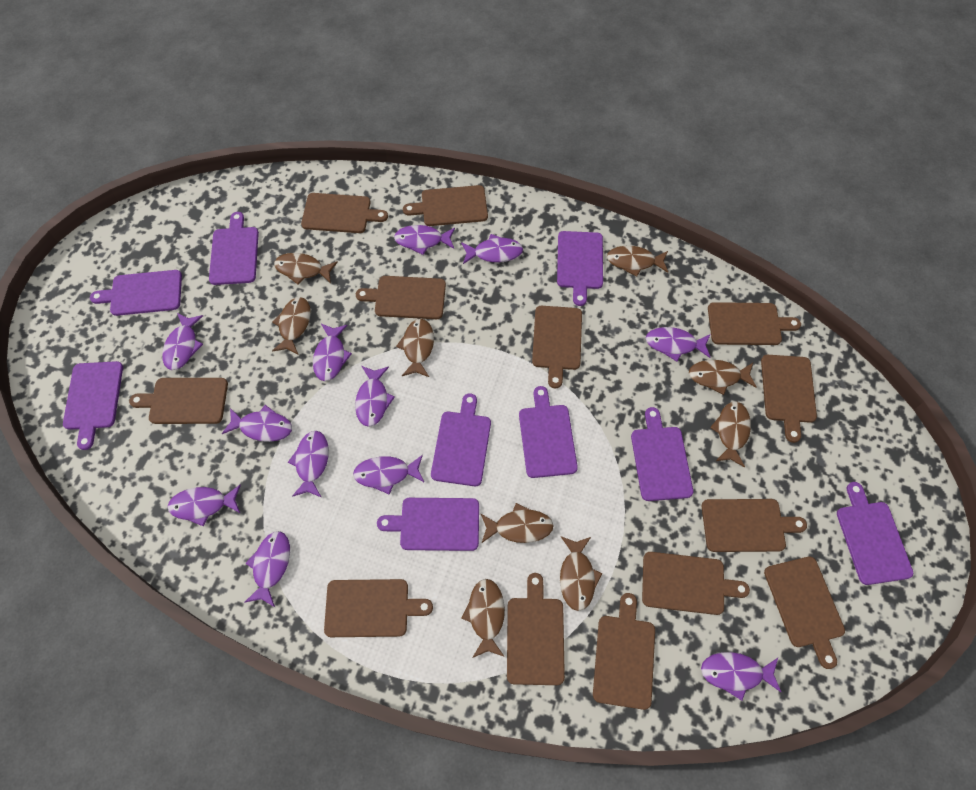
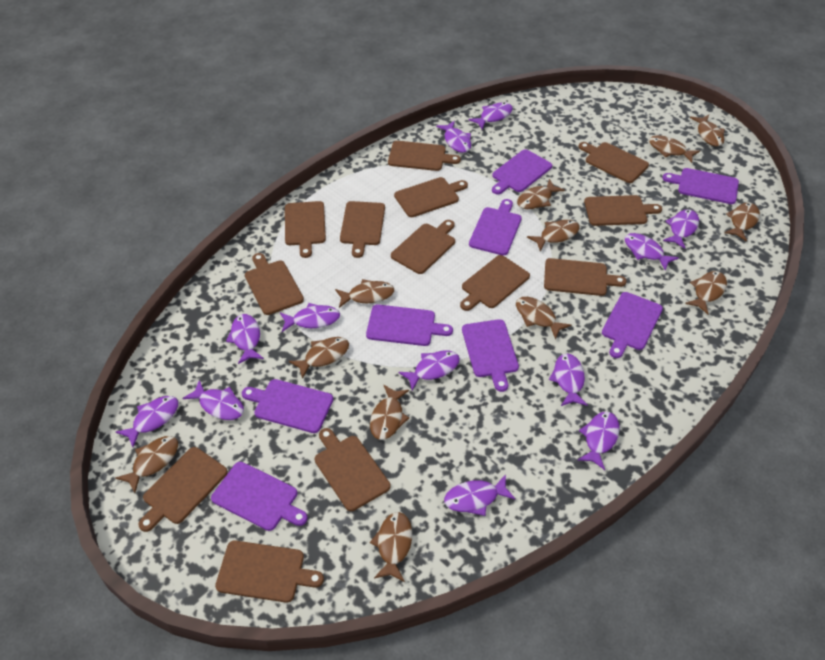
brown fish: [272,297,311,354] [274,253,338,285] [396,319,434,377] [461,579,505,658] [481,503,553,543] [560,536,603,611] [607,246,668,277] [689,360,757,395] [710,402,751,467] = 9 -> [115,436,178,493] [289,337,349,379] [335,279,394,308] [370,385,409,440] [370,512,412,582] [516,297,571,339] [517,179,565,209] [527,220,580,251] [649,135,700,163] [685,271,727,314] [690,115,725,146] [724,202,760,241] = 12
purple cutting board: [63,361,123,450] [90,270,182,316] [209,212,259,285] [377,498,479,551] [431,393,491,486] [519,386,578,478] [557,231,603,306] [631,407,693,501] [837,482,914,585] = 9 -> [211,462,308,531] [242,379,333,433] [366,305,453,346] [462,319,519,392] [469,199,522,256] [492,149,552,194] [602,292,663,358] [662,168,739,204] = 8

